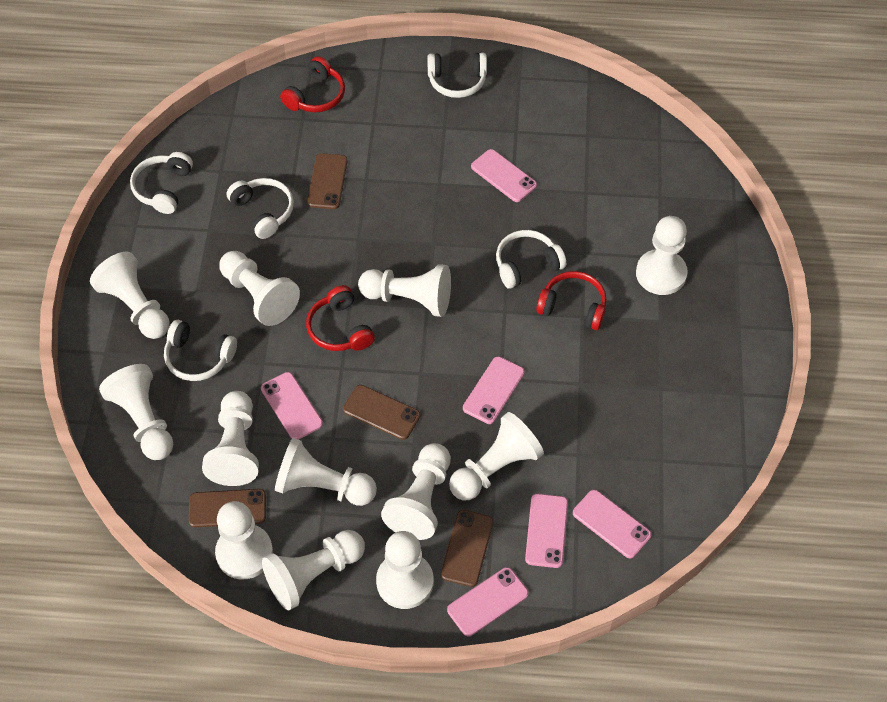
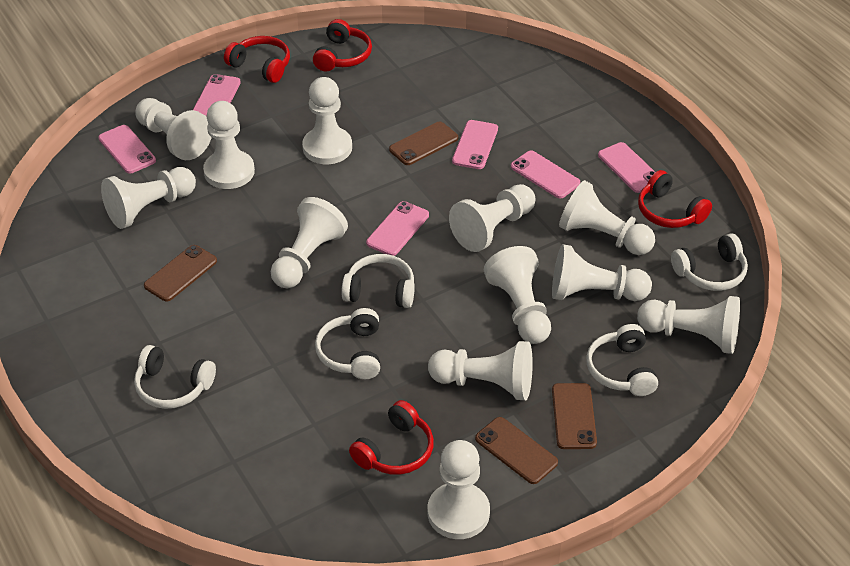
red headphones: [280,56,345,112] [306,285,375,351] [536,271,607,330] = 3 -> [224,36,290,83] [313,19,372,72] [349,400,434,475] [638,170,712,228] = 4

